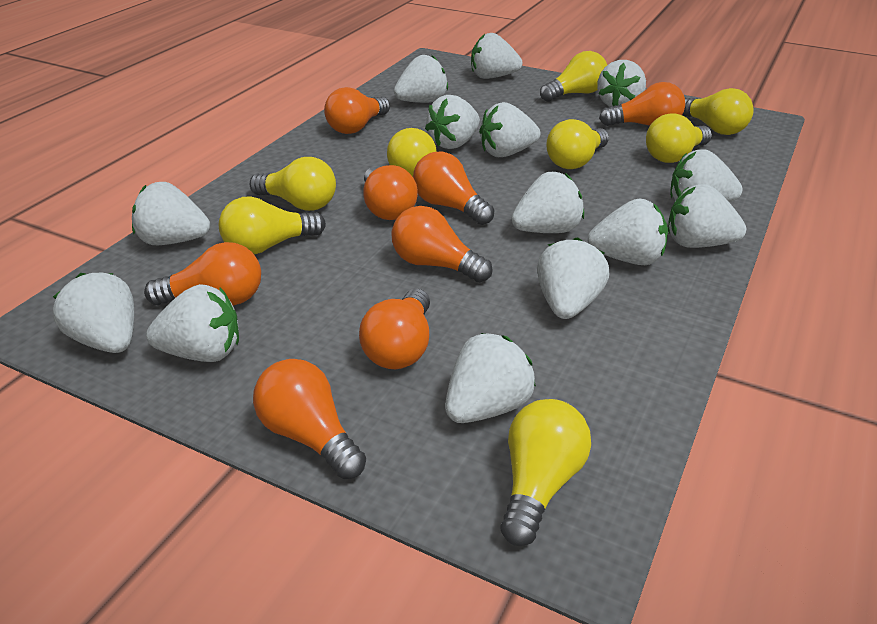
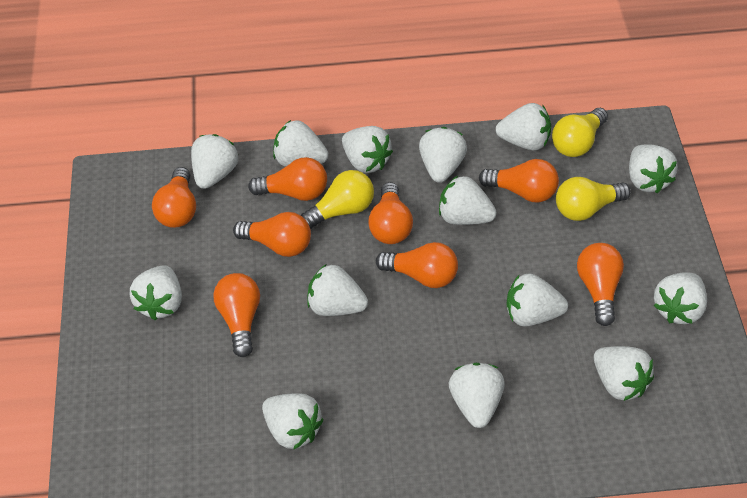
yellow light bulb: [219,196,326,255] [250,157,336,211] [387,128,437,177] [500,399,591,546] [540,51,607,102] [546,119,609,169] [646,113,712,163] [682,88,754,135] = 8 -> [301,170,374,229] [552,108,608,157] [556,177,631,221] = 3

